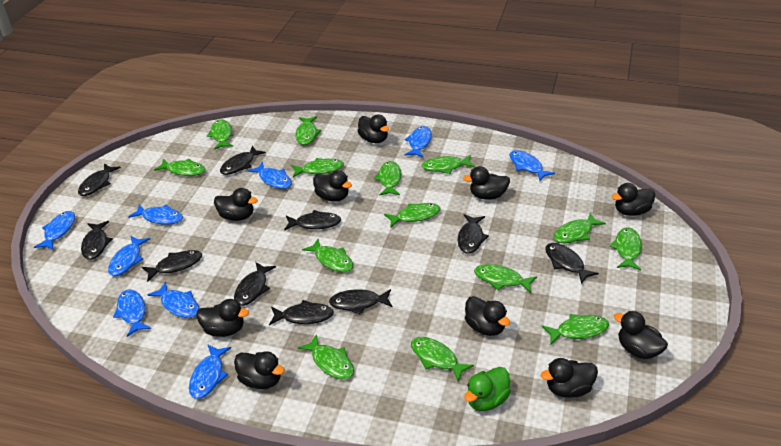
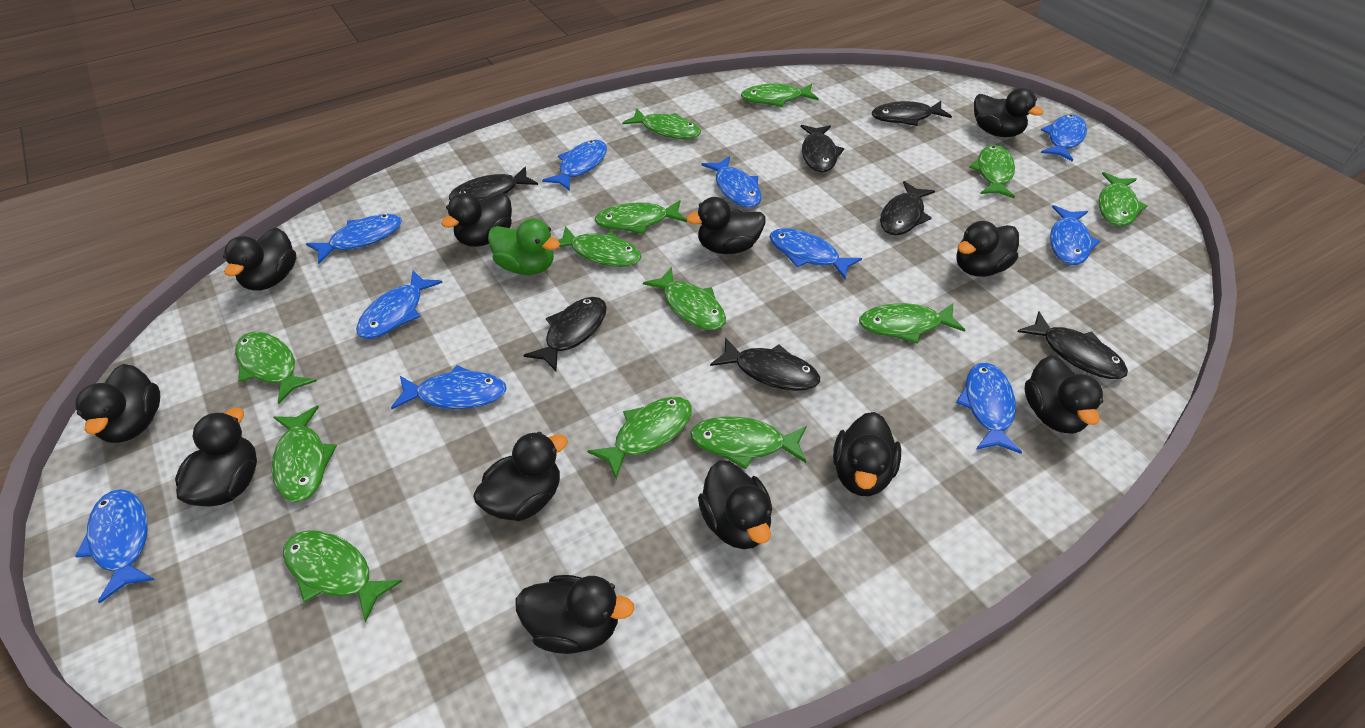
black duck: [196,299,249,337] [214,188,258,221] [234,351,285,389] [313,170,352,202] [358,114,389,143] [463,166,510,200] [465,296,510,336] [540,358,598,398] [612,183,655,216] [614,311,668,359] = 10 -> [75,364,160,443] [175,408,257,507] [223,228,296,290] [441,193,512,247] [473,432,568,521] [515,575,635,654] [686,197,765,254] [698,460,772,549] [833,412,901,496] [956,221,1019,277] [974,88,1043,137] [1024,355,1103,434] = 12
black fish: [78,163,121,196] [81,221,113,260] [142,250,202,282] [220,146,266,175] [234,262,276,306] [269,300,334,325] [284,210,341,231] [329,289,392,315] [458,214,489,254] [545,243,599,284] = 10 -> [449,166,538,201] [524,297,607,371] [710,337,820,391] [801,125,844,172] [872,101,952,126] [880,181,935,235] [1018,312,1128,379] = 7
blue fish: [34,211,75,250] [108,236,150,276] [113,289,151,337] [128,204,183,225] [148,282,200,318] [189,344,231,399] [248,162,292,189] [404,126,432,158] [510,150,555,181] = 9 -> [75,489,155,603] [306,214,402,264] [356,271,443,339] [391,365,507,409] [542,140,607,191] [702,156,761,208] [769,228,862,279] [956,362,1022,454] [1041,114,1087,162] [1050,205,1100,265] = 10
green fish: [154,159,205,176] [207,119,233,150] [291,158,344,177] [295,116,322,145] [298,334,354,379] [302,239,353,272] [374,161,401,196] [384,203,441,228] [411,337,474,381] [421,155,475,174] [474,264,537,293] [542,314,609,344] [554,213,606,243] [610,227,642,270] = 14 -> [235,332,317,404] [272,406,337,502] [283,530,402,623] [558,226,642,267] [587,397,692,479] [595,200,687,234] [622,108,701,139] [643,267,726,330] [690,416,807,469] [741,83,819,107] [859,303,965,344] [969,145,1015,198] [1098,172,1147,226] = 13

